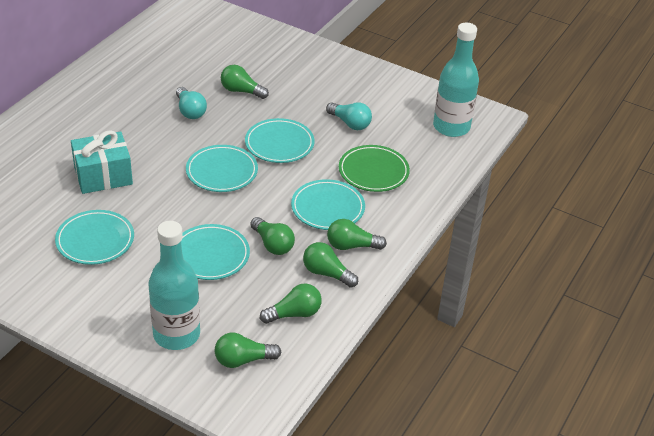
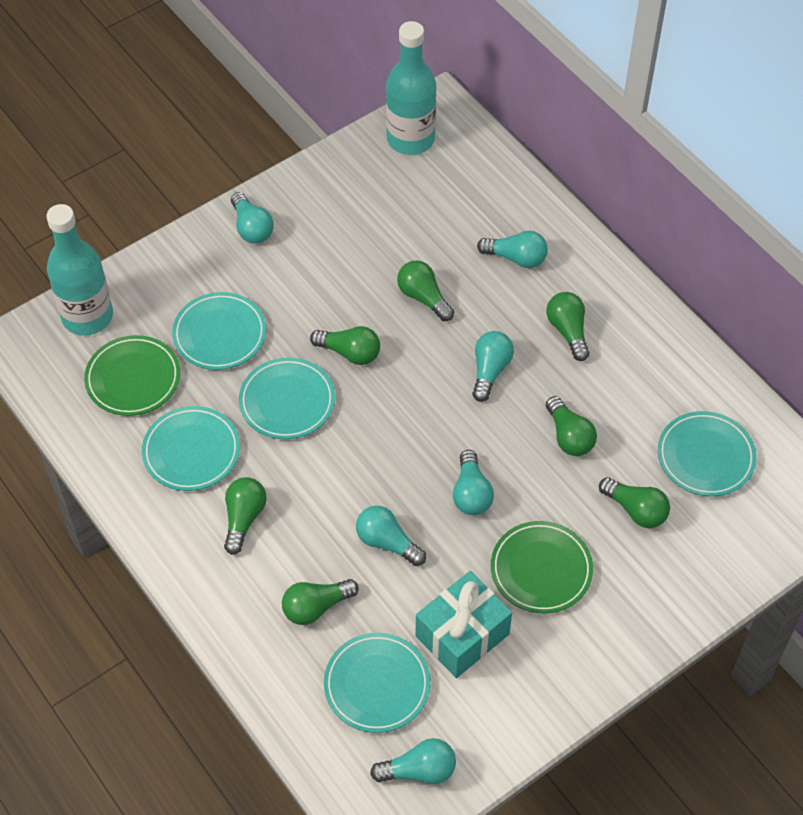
green light bulb: [215,333,281,368] [221,65,269,99] [250,217,295,255] [260,283,322,324] [303,242,358,288] [327,219,387,250] = 6 -> [224,477,267,555] [282,579,359,625] [310,326,380,365] [397,260,454,321] [546,396,597,456] [547,292,589,361] [599,477,670,528] = 7
green plate: [339,145,410,192] = 1 -> [84,335,180,416] [491,521,593,613] = 2
turquoise light bulb: [176,87,207,119] [326,102,372,130] = 2 -> [231,192,274,243] [356,506,426,566] [370,738,456,784] [453,450,494,515] [472,331,514,402] [477,231,548,268] = 6

